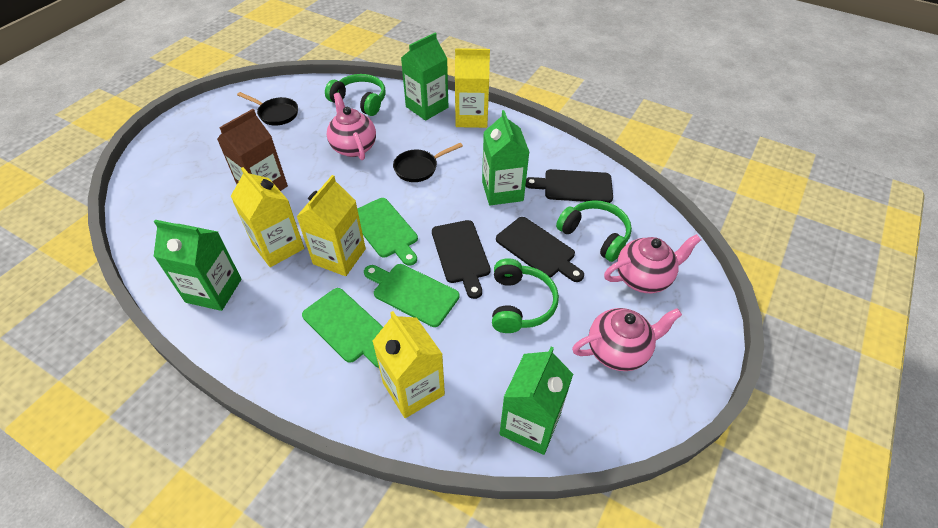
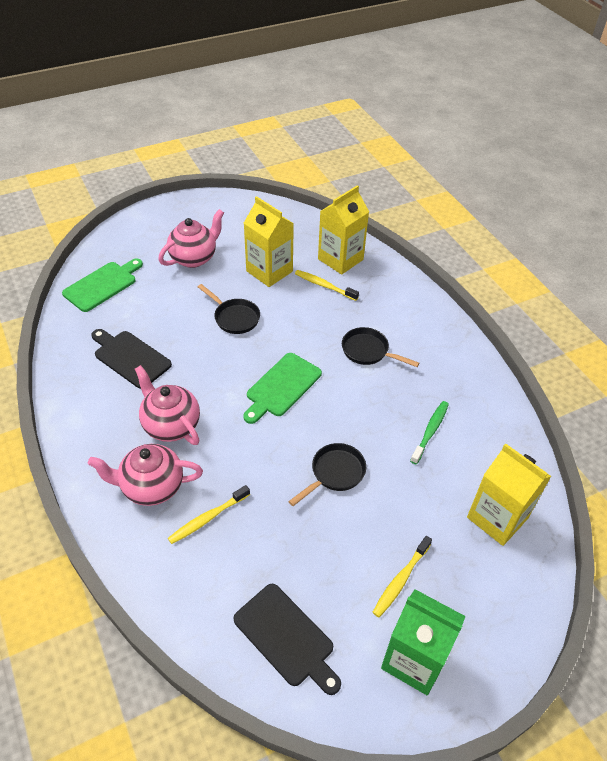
black cutting board: [432,220,491,299] [496,217,584,282] [526,169,613,203] = 3 -> [91,329,172,389] [233,583,341,695] = 2
black pan: [237,92,298,126] [393,143,463,182] = 2 -> [198,284,260,334] [288,443,366,506] [342,327,420,367] = 3
brown carton: [217,109,288,191] = 1 -> none = 0
green carton: [153,220,242,311] [401,33,448,121] [482,110,529,205] [500,347,573,455] = 4 -> [381,589,466,695] = 1
green cutting board: [302,288,383,368] [357,198,418,266] [364,264,459,327] = 3 -> [62,258,143,312] [243,353,322,424] = 2
green headphones: [325,74,386,116] [492,258,559,333] [556,200,632,262] = 3 -> none = 0
green toothbrush: none = 0 -> [410,401,449,464] = 1
yellow carton: [231,167,304,267] [296,175,366,276] [372,311,445,418] [455,48,490,128] = 4 -> [244,196,294,287] [318,185,369,275] [467,443,551,546] = 3
yellow toothbrush: none = 0 -> [168,485,250,544] [295,270,359,301] [372,536,432,618] = 3

